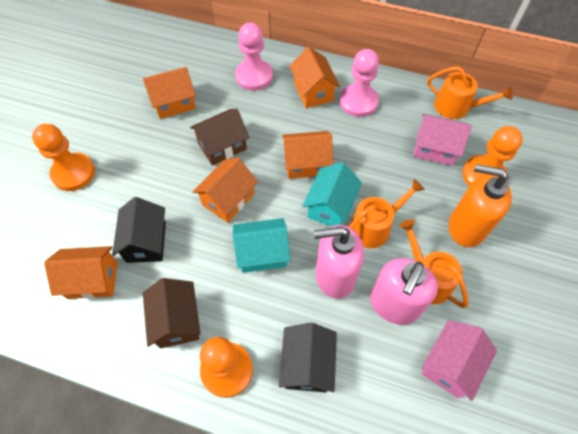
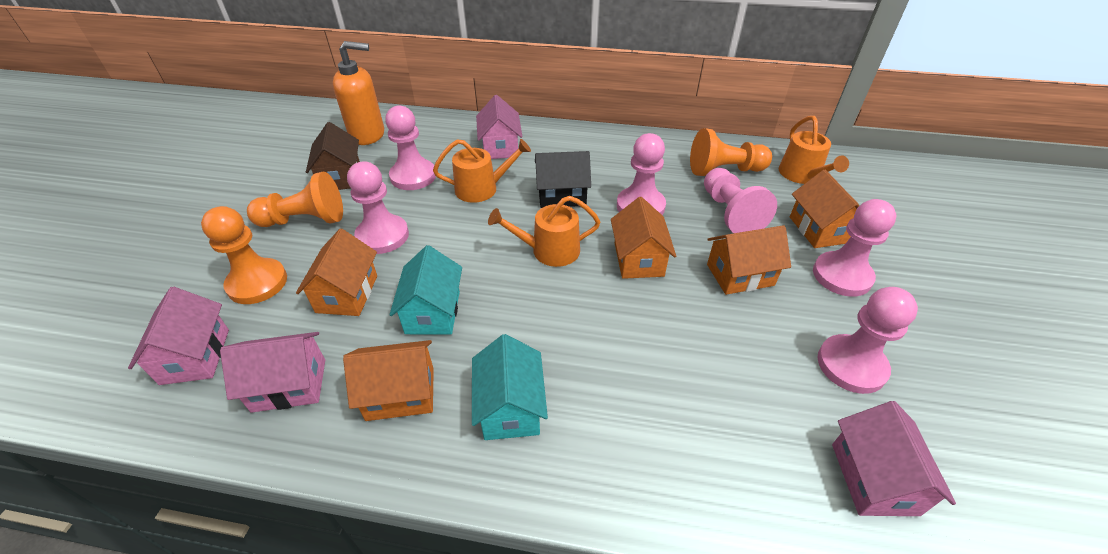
black house: [112,197,166,263] [279,323,337,393] = 2 -> [535,151,591,208] = 1
brown house: [143,278,201,348] [190,109,249,166] = 2 -> [306,122,360,190] = 1
pink house: [413,114,472,166] [421,320,497,401] = 2 -> [128,287,229,385] [220,332,325,413] [476,95,522,159] [832,401,956,516] = 4
pink pawn: [235,22,273,91] [340,49,379,117] = 2 -> [347,161,409,254] [385,105,436,190] [617,133,666,215] [704,168,777,233] [813,199,896,297] [817,287,918,394] = 6
pink soap dispenser: [314,225,364,299] [370,258,438,325] = 2 -> none = 0

